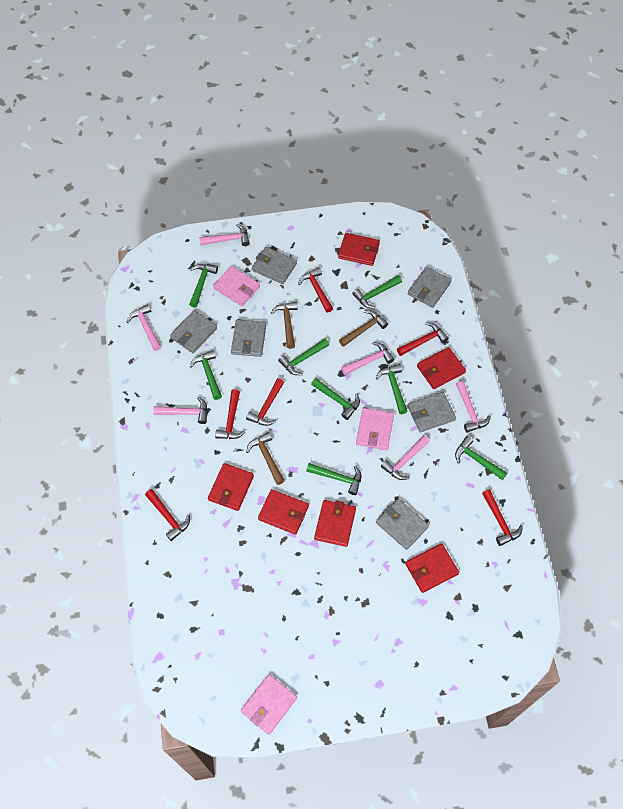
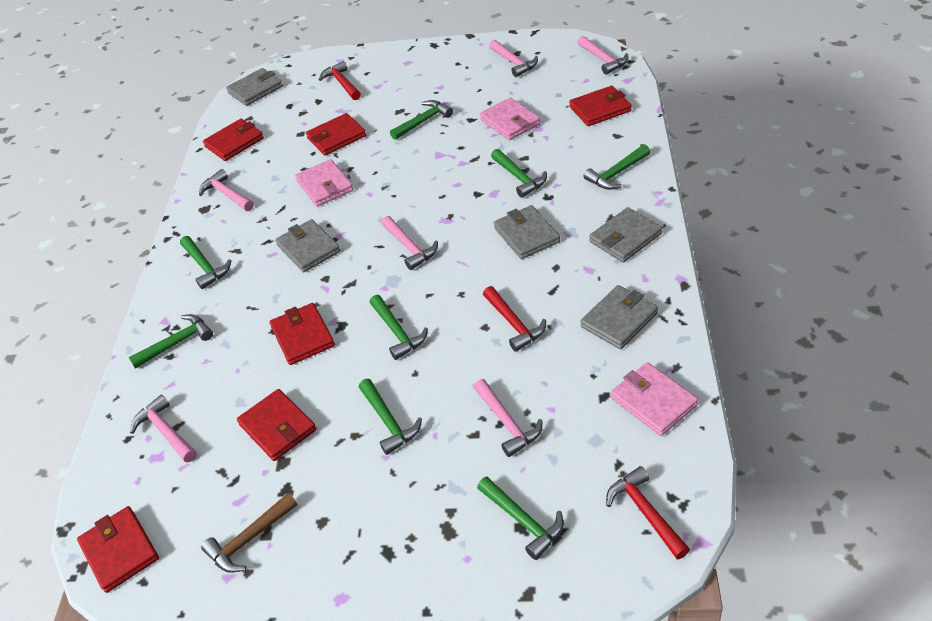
brown hammer: [246,432,285,485] [271,302,298,349] [339,310,388,347] = 3 -> [201,493,297,573] = 1
grey wallet: [170,310,217,353] [231,319,266,357] [252,247,297,284] [376,499,429,550] [407,392,456,432] [408,266,452,308] = 6 -> [226,68,283,106] [275,219,341,272] [494,205,560,259] [581,285,658,349] [589,207,662,263] = 5
red hammer: [145,489,190,541] [215,389,245,439] [246,378,284,426] [298,267,333,312] [397,322,449,356] [482,490,523,546] = 6 -> [319,61,361,100] [483,286,546,352] [606,466,690,560] = 3

